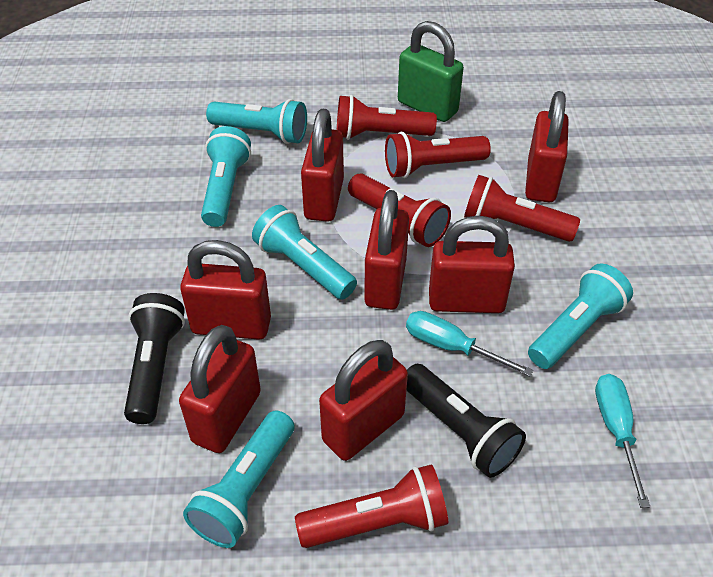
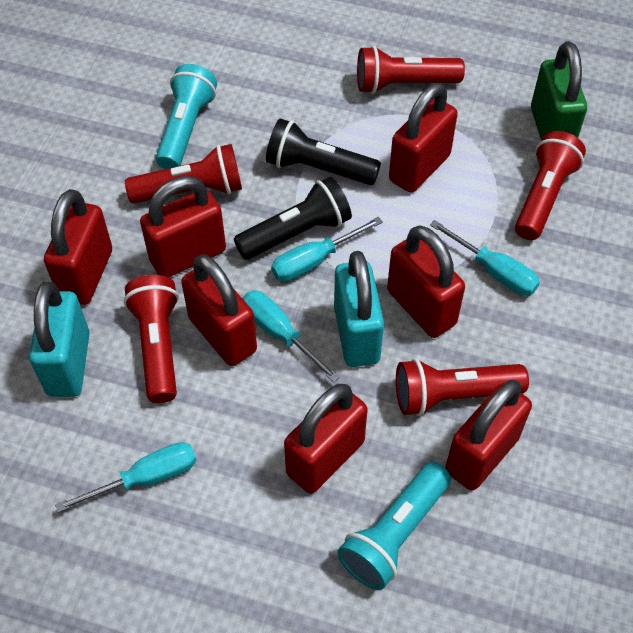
turquoise flashlight: [183,411,295,548] [201,126,251,227] [206,99,307,144] [252,205,357,300] [528,263,633,369] = 5 -> [156,64,217,169] [337,462,451,590] = 2
turquoise padlock: none = 0 -> [29,281,90,397] [334,251,384,367] = 2
turquoise screwdriver: [406,311,533,377] [595,374,650,508] = 2 -> [55,442,196,513] [242,291,340,382] [271,217,383,281] [430,220,540,296] = 4

